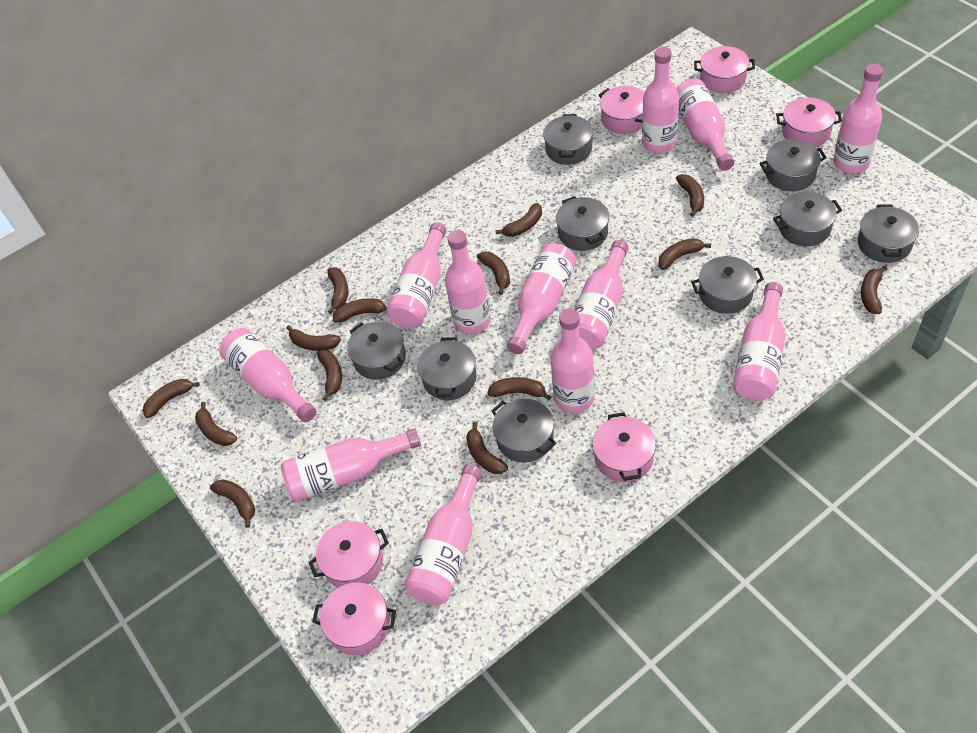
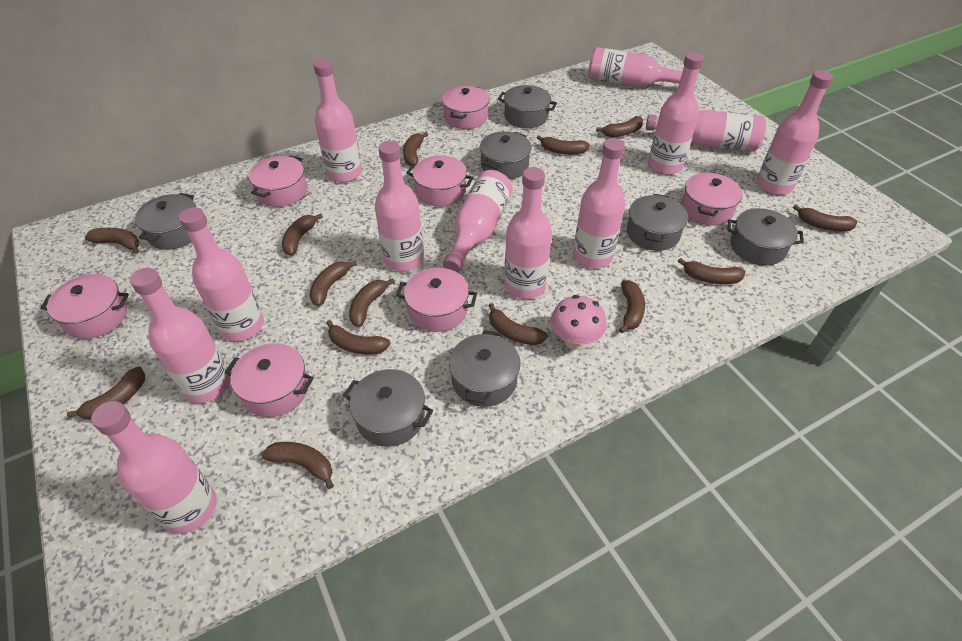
grey pot: [347,321,406,380] [418,337,477,400] [492,399,556,462] [543,114,593,165] [556,196,609,251] [691,256,764,314] [759,139,827,191] [773,191,842,246] [858,205,919,263] = 9 -> [135,193,196,250] [343,369,433,447] [449,330,520,407] [480,131,531,179] [498,85,557,128] [627,194,688,251] [728,208,804,266] = 7
pink mushroom: none = 0 -> [551,295,607,350] = 1
pink pot: [309,521,389,588] [312,583,396,655] [592,412,656,482] [599,86,645,134] [694,46,755,93] [776,97,842,147] = 6 -> [41,274,129,339] [225,343,314,417] [249,155,307,207] [396,268,477,332] [407,155,473,207] [442,86,489,129] [681,172,743,226] = 7

